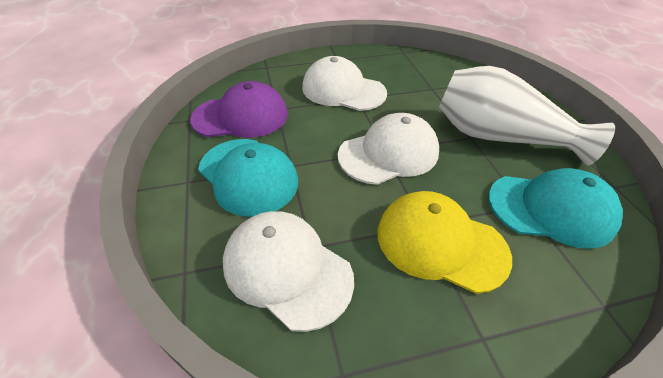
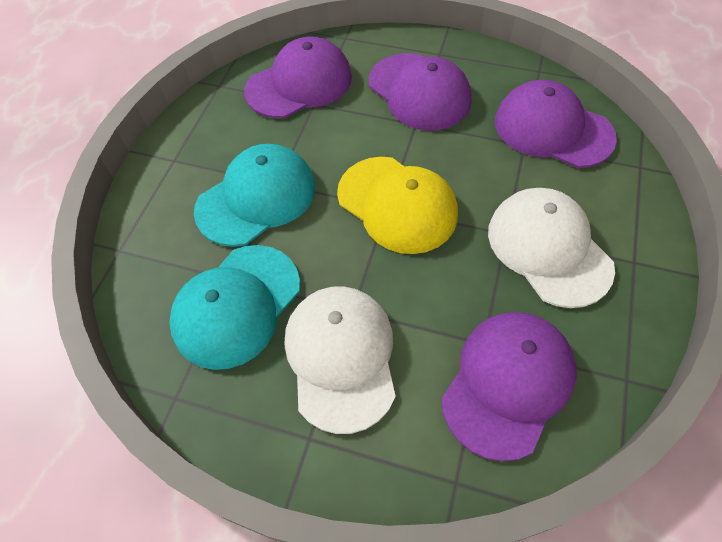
purple cap: [190,81,288,138] = 1 -> [244,37,352,118] [369,53,472,131] [441,312,577,462] [495,79,617,168] = 4
white cap: [223,211,354,332] [302,56,387,111] [338,113,439,185] = 3 -> [285,286,396,434] [488,188,615,308] = 2
white vase: [439,66,615,166] = 1 -> none = 0

